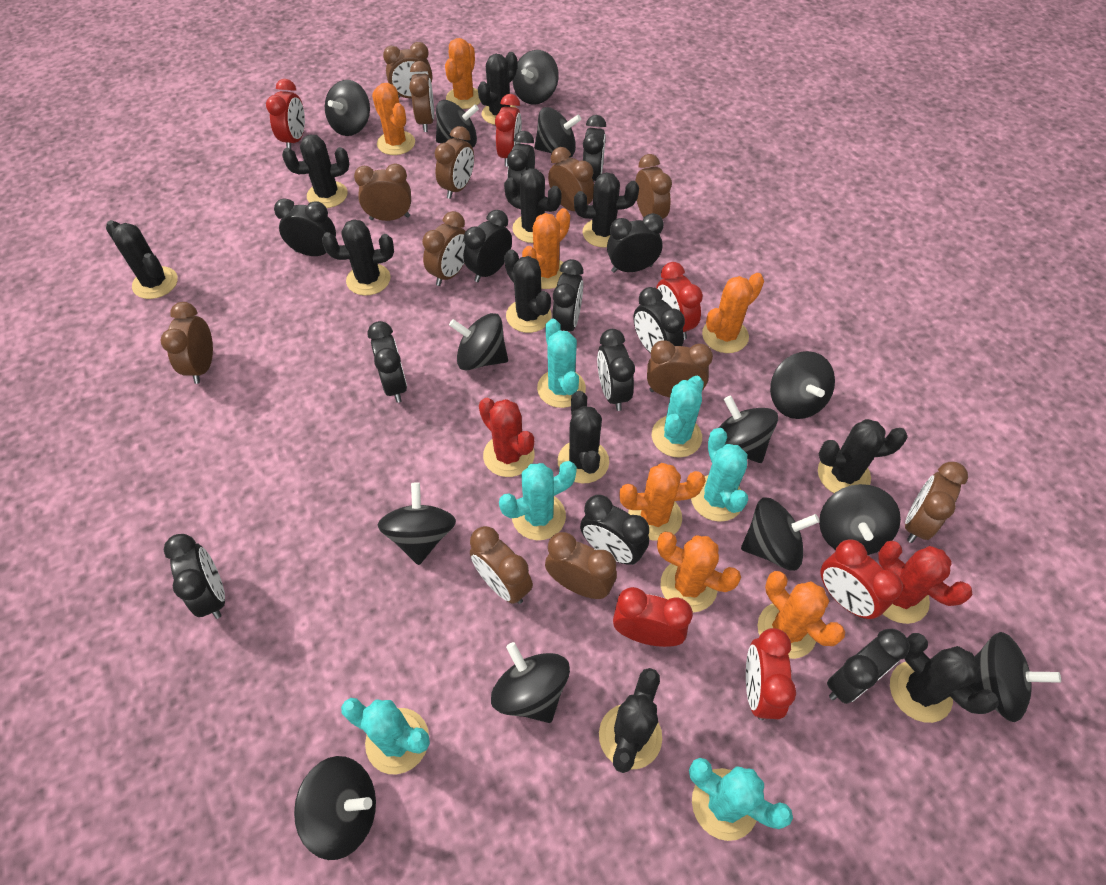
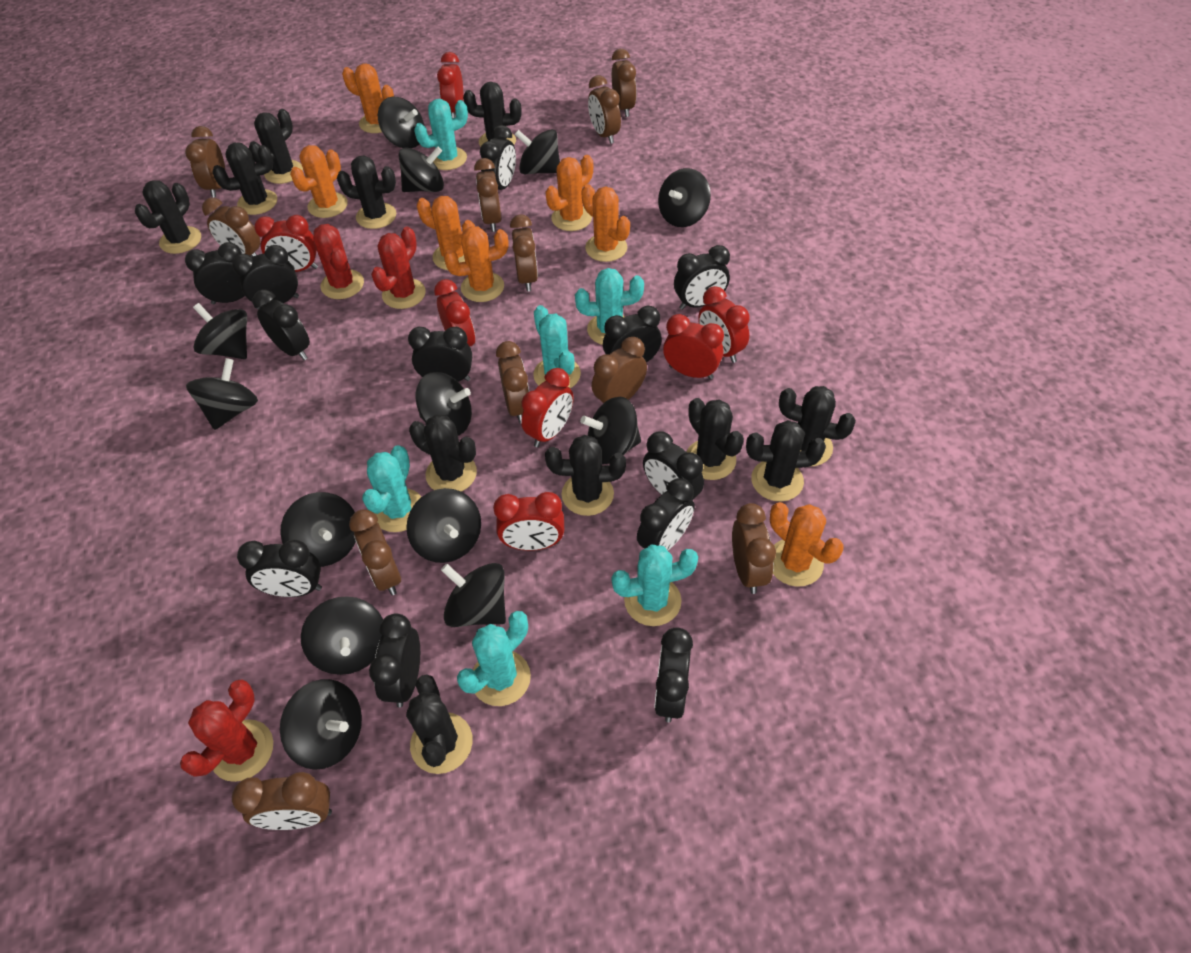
brown clock: [160,302,213,384] [354,164,411,221] [383,42,432,98] [409,61,434,132] [422,211,466,286] [434,126,474,199] [470,526,533,604] [545,532,617,599] [548,147,594,211] [635,154,672,219] [647,340,713,397] [905,462,968,543] = 12 -> [185,126,225,197] [202,198,260,257] [232,772,332,830] [349,509,401,595] [474,158,502,232] [496,341,529,424] [510,214,538,291] [588,75,621,144] [592,337,647,403] [612,49,637,117] [732,503,776,594] = 11
red cactus: [479,398,535,477] [878,541,973,624] = 2 -> [180,679,273,782] [313,224,364,299] [371,226,426,309] = 3
red clock: [266,79,305,149] [495,94,522,166] [613,587,693,647] [656,262,703,340] [746,628,796,720] [820,539,903,619] = 6 -> [254,215,318,272] [434,279,475,346] [437,52,463,118] [493,492,564,551] [521,368,574,447] [663,314,724,380] [698,286,750,363] = 7

